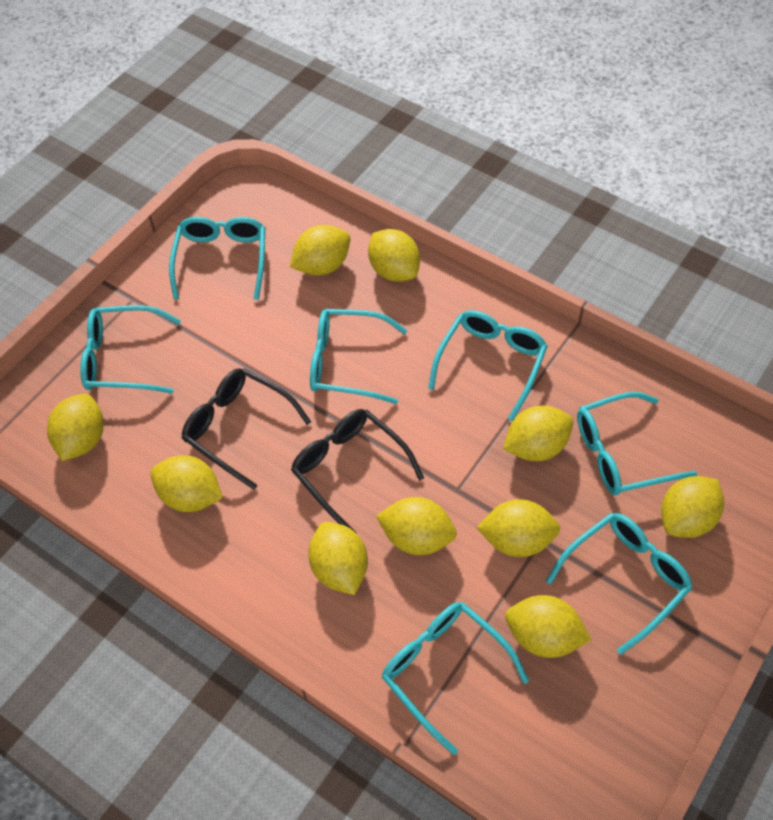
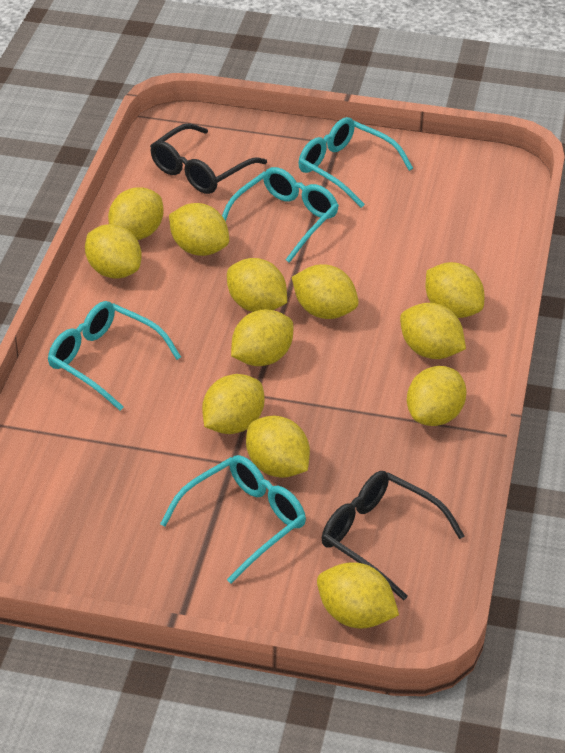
turquoise glasses: [80,305,181,393] [169,217,265,300] [310,309,408,404] [382,602,529,755] [428,310,548,421] [546,513,693,655] [577,392,697,495] = 7 -> [48,301,181,411] [160,455,306,584] [222,167,339,263] [298,117,413,208] = 4
yellow lemon: [47,394,104,461] [150,455,223,512] [290,225,350,276] [308,522,368,595] [368,229,420,282] [376,497,457,555] [476,499,560,557] [503,406,573,461] [505,595,591,658] [661,476,724,538] = 10 -> [85,224,142,279] [108,187,164,240] [169,203,229,256] [202,374,264,434] [227,258,287,312] [231,309,293,366] [246,416,310,478] [292,264,359,319] [317,562,399,629] [400,303,466,359] [407,366,467,426] [425,262,485,318] = 12

